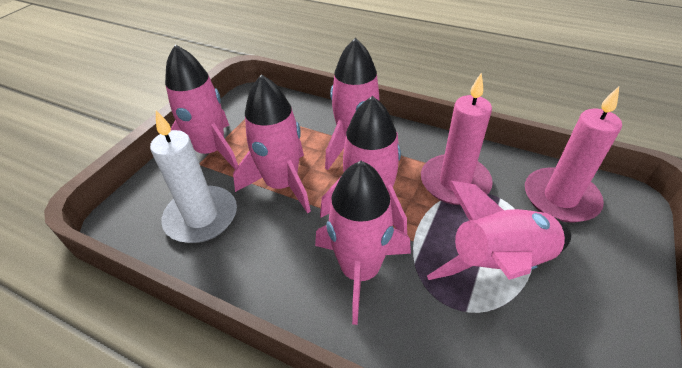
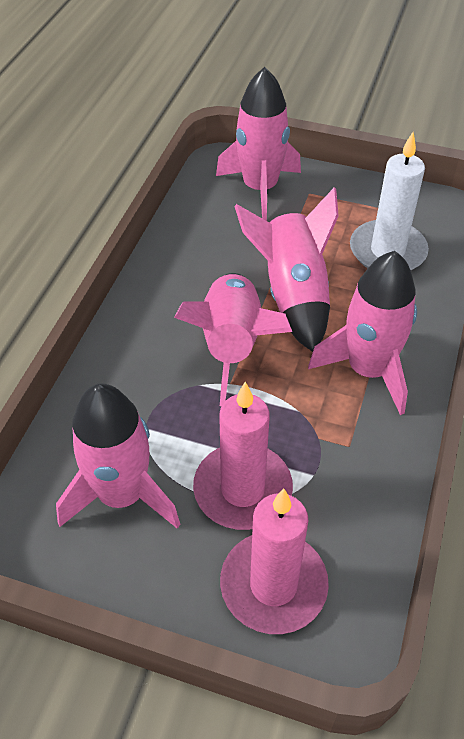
pink rocket: [165,44,238,169] [233,74,311,214] [315,161,411,325] [320,96,407,234] [325,38,399,170] [427,181,571,280] = 6 -> [56,383,180,529] [174,273,292,406] [216,67,301,221] [234,187,339,352] [308,251,417,415] = 5

